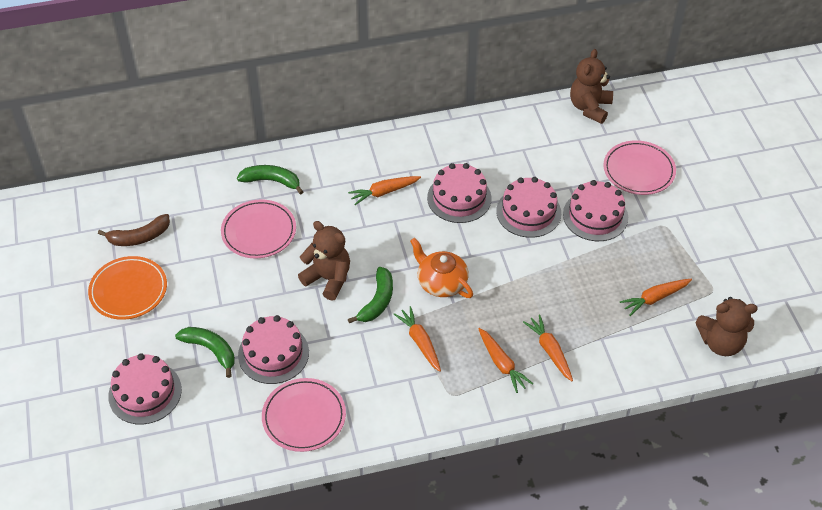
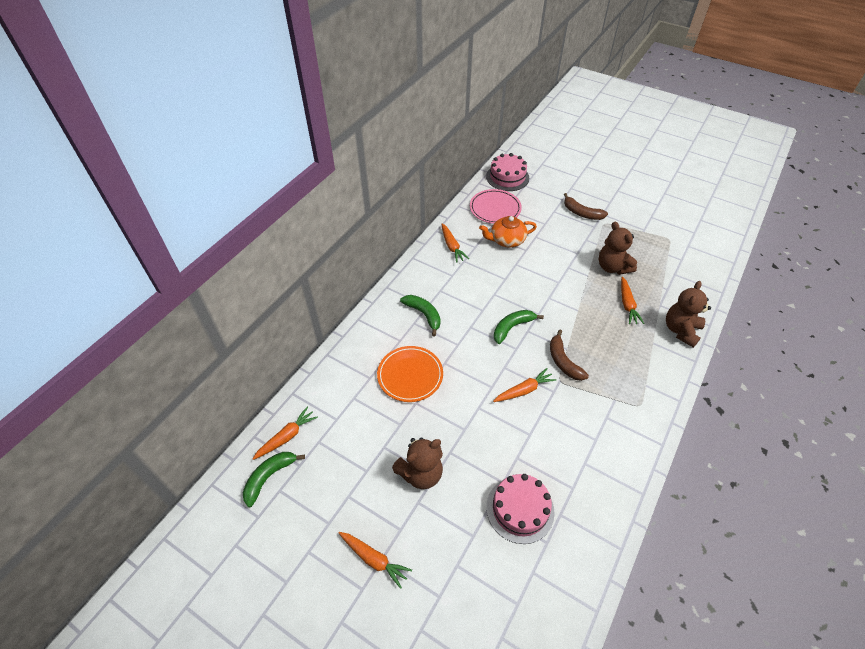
brown banana: [98,214,170,246] = 1 -> [550,330,589,381] [564,193,608,220] = 2
pink cake: [108,353,182,425] [238,315,309,384] [427,163,492,223] [496,177,561,238] [563,180,628,241] = 5 -> [486,153,529,191] [486,474,555,544] = 2
pink plate: [221,199,296,258] [262,378,346,452] [603,141,676,195] = 3 -> [470,189,522,224] = 1

